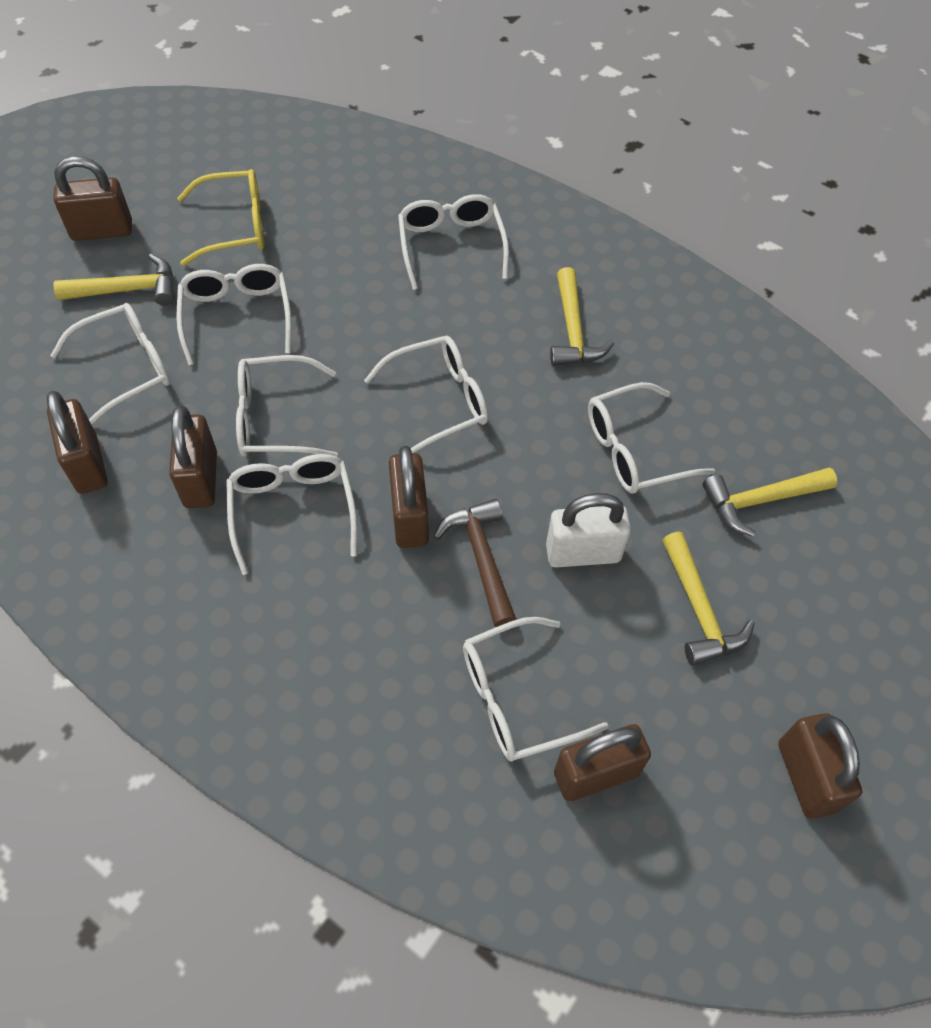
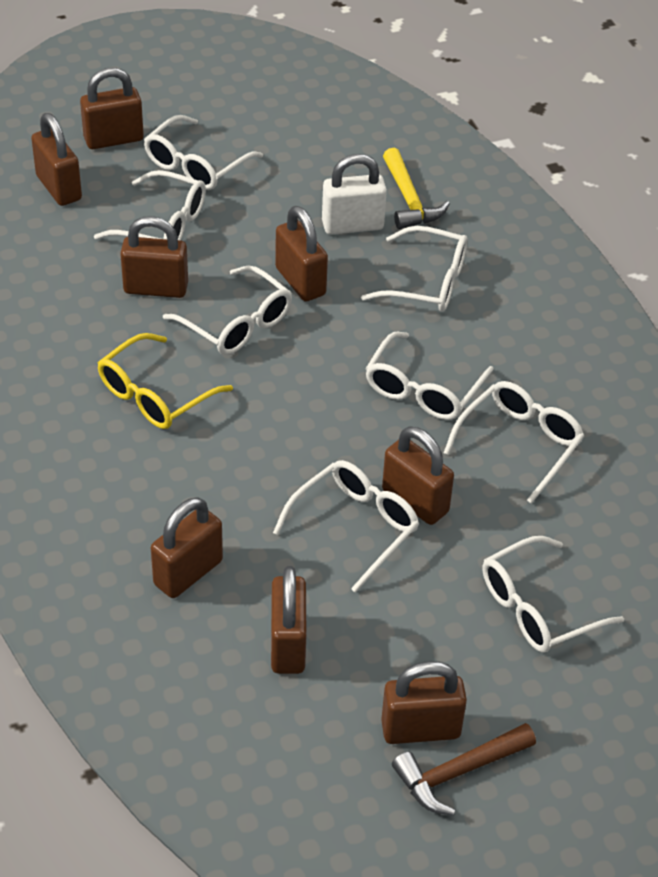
brown padlock: [47,391,108,494] [54,156,132,241] [169,406,217,508] [388,446,429,548] [554,724,651,801] [778,713,862,819] = 6 -> [31,113,82,206] [80,68,144,149] [120,216,188,298] [151,497,223,598] [271,566,307,674] [275,206,328,302] [381,661,467,744] [382,426,454,525] = 8
yellow hammer: [53,254,174,306] [550,267,614,366] [662,532,755,666] [702,467,837,536] = 4 -> [383,148,450,229] = 1

